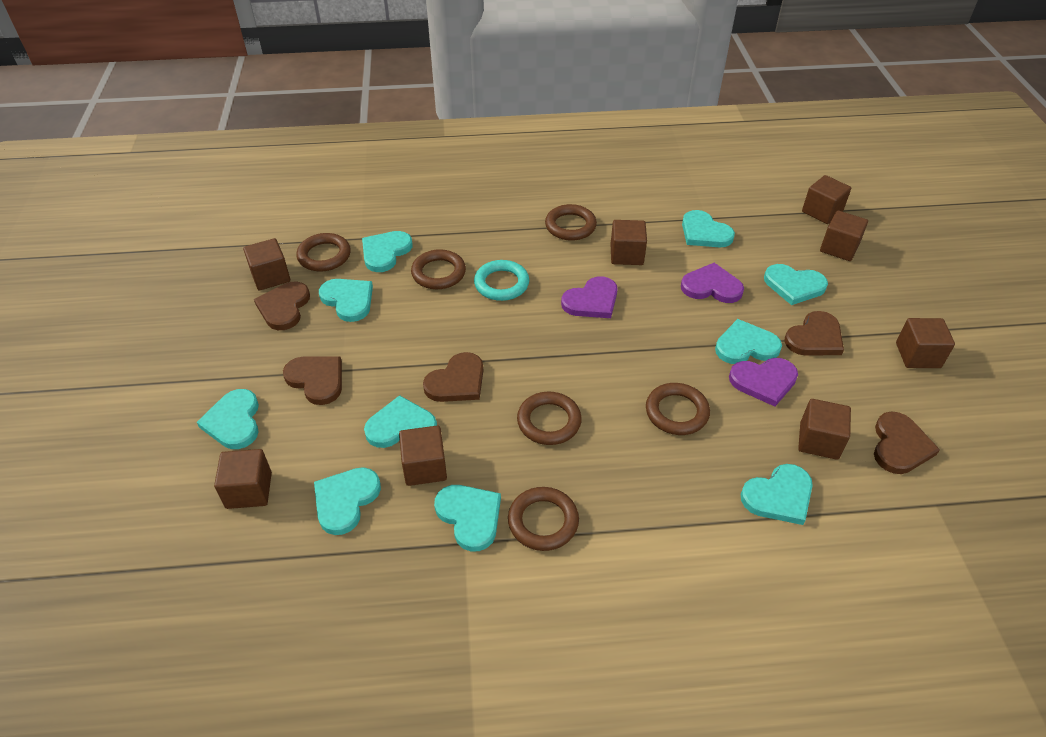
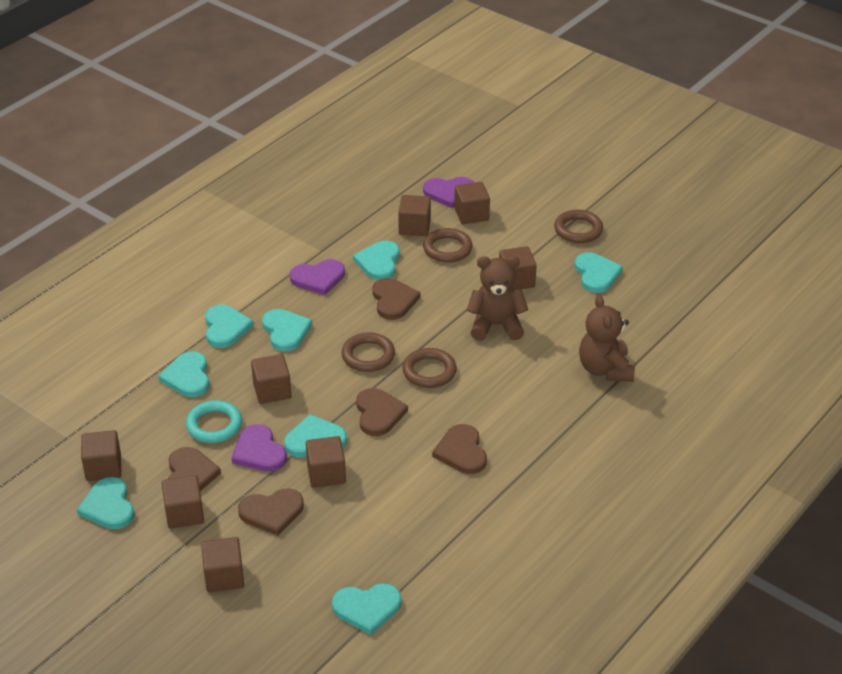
brown ring: [296,233,351,272] [411,249,466,289] [508,487,579,551] [517,392,582,445] [545,204,597,241] [646,383,710,435] = 6 -> [342,332,395,372] [402,348,457,388] [423,228,473,263] [554,210,603,243] = 4
brown teddy bear: none = 0 -> [467,256,528,341] [579,295,635,382] = 2
turquoise heart: [197,389,259,449] [314,467,381,535] [319,279,373,322] [362,231,412,272] [364,395,437,448] [434,485,501,552] [682,210,735,247] [715,319,782,364] [741,464,813,525] [764,264,828,305] = 10 -> [77,477,134,529] [158,351,210,397] [205,305,254,348] [262,309,312,352] [284,414,347,457] [332,583,401,635] [353,241,400,280] [575,253,623,293] = 8

